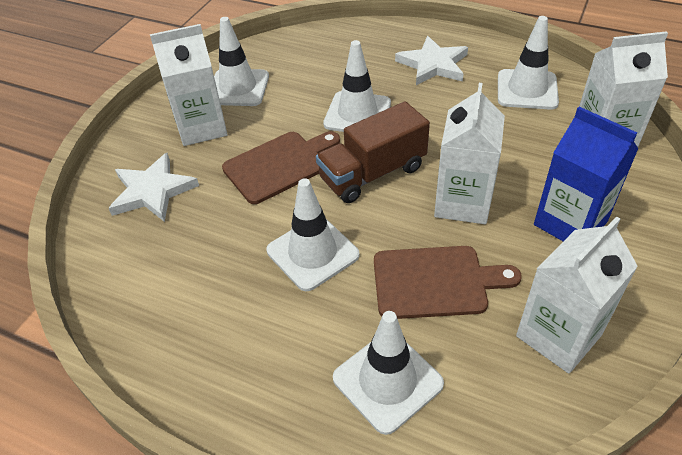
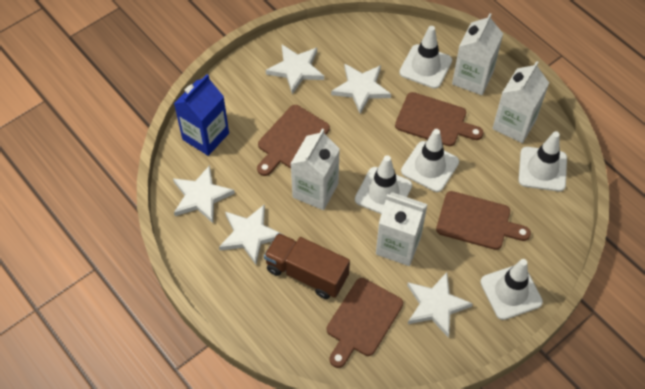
brown cutting board: [222,131,340,204] [374,246,522,319] = 2 -> [257,105,330,176] [327,278,403,368] [395,92,483,146] [436,191,531,250] = 4
white star: [108,153,199,222] [395,36,468,85] = 2 -> [173,165,235,223] [219,204,284,265] [266,45,324,94] [331,64,391,114] [407,272,473,337] = 5

